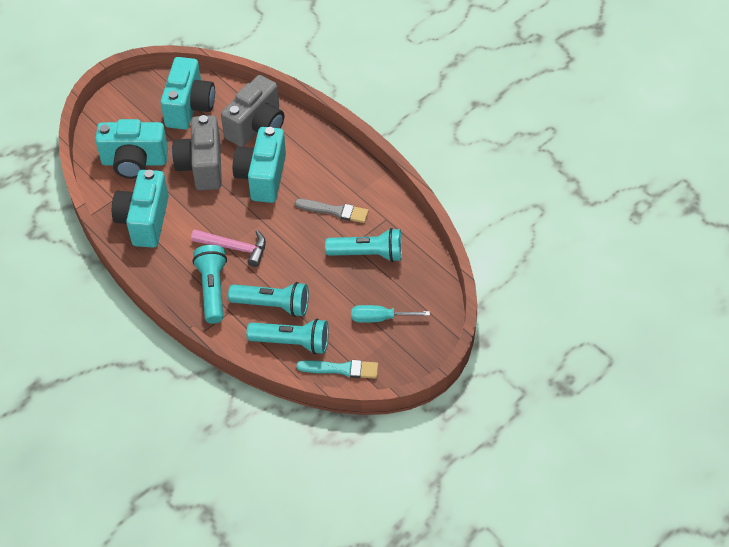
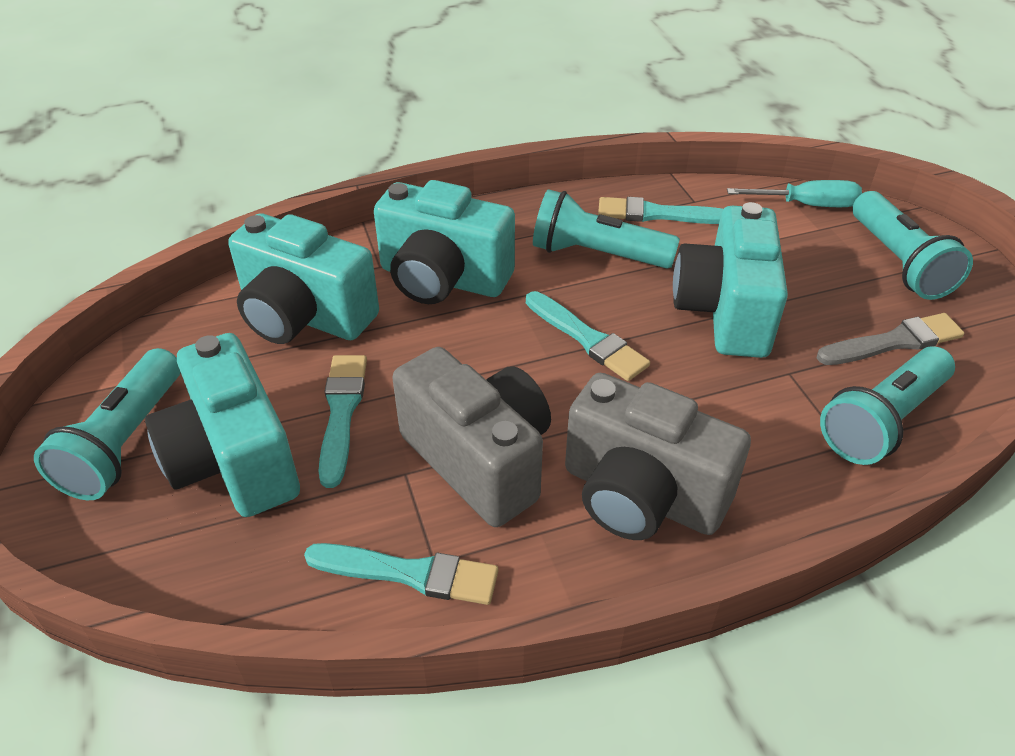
pink hammer: [191,229,266,267] = 1 -> none = 0
turquoise brush: [297,360,378,379] = 1 -> [304,543,498,605] [319,355,367,488] [526,291,650,381] [598,197,723,224] = 4

